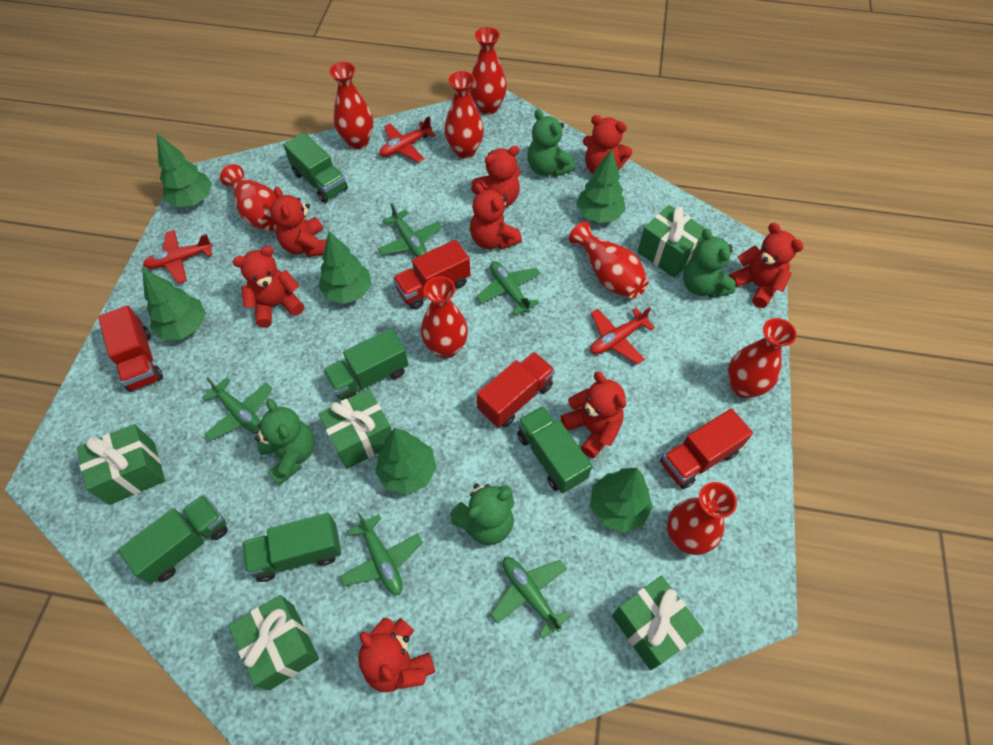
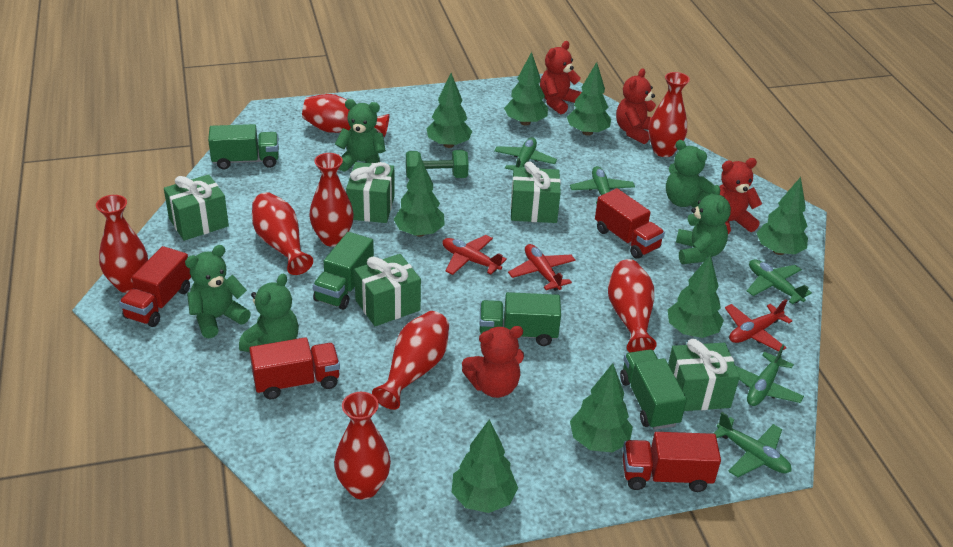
green dumbbell: none = 0 -> [406,150,469,179] = 1
green teddy bear: [255,399,314,486] [450,483,514,545] [527,109,575,177] [683,229,736,298] = 4 -> [185,245,251,339] [239,273,299,352] [335,99,386,172] [666,140,715,207] [676,185,731,264] = 5
green tree: [142,268,206,340] [157,133,212,207] [318,231,371,304] [375,428,437,495] [576,149,626,223] [590,468,653,533] = 6 -> [394,157,445,237] [427,73,472,148] [452,420,518,513] [504,52,548,126] [567,62,611,136] [570,363,633,452] [668,254,724,338] [757,177,808,255] = 8
green truck: [118,495,228,584] [242,513,341,582] [283,132,348,203] [323,328,409,400] [517,406,592,493] = 5 -> [208,124,279,169] [313,232,374,310] [480,292,561,346] [620,349,687,430] = 4
red teddy bear: [232,246,304,328] [270,186,327,257] [358,618,435,692] [470,183,522,249] [471,146,521,207] [561,372,626,458] [583,115,632,174] [728,223,804,308] = 8 -> [462,326,524,398] [540,41,582,114] [616,68,656,144] [719,158,762,234] = 4

